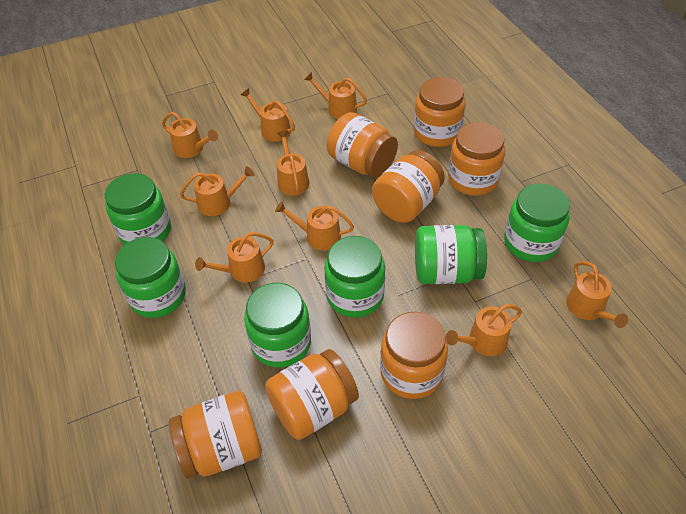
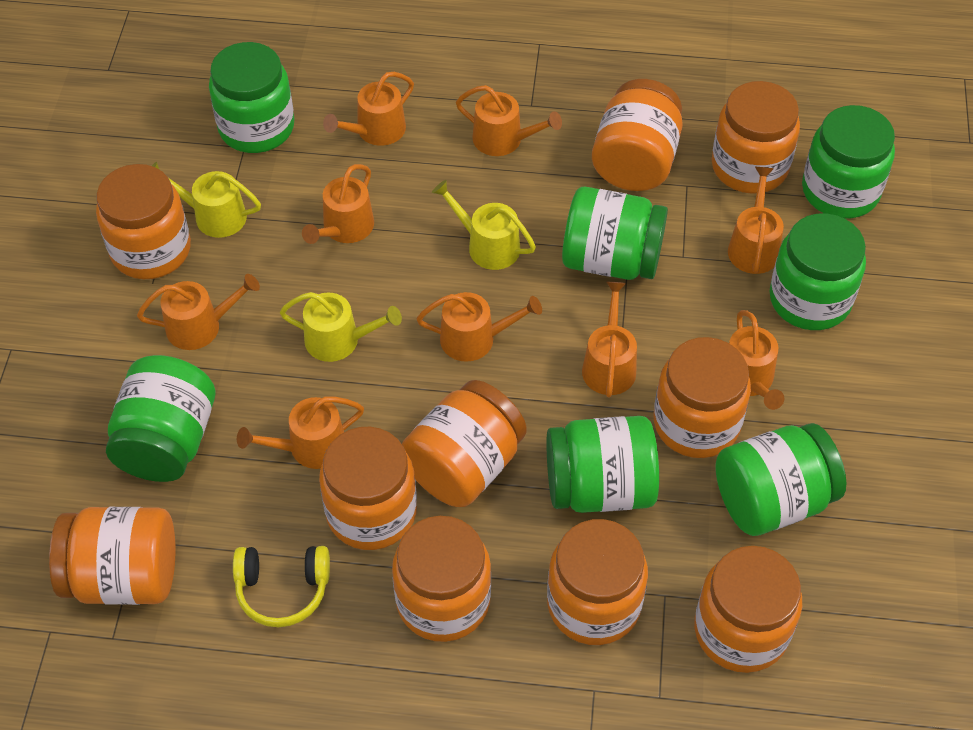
green jar: [105,173,171,245] [115,237,186,318] [244,283,311,368] [324,236,385,318] [415,225,487,284] [504,184,570,262] = 6 -> [106,355,215,482] [209,42,294,153] [546,416,659,513] [562,187,668,280] [715,423,846,536] [769,213,866,330] [802,105,895,218] = 7
orange jar: [169,391,262,479] [265,349,359,440] [327,112,398,178] [372,150,445,223] [380,312,448,399] [414,77,466,147] [448,122,505,196] = 7 -> [49,507,175,605] [96,164,191,279] [319,427,417,550] [392,516,491,642] [402,380,527,507] [547,519,648,645] [592,79,683,191] [654,337,751,458] [694,546,802,673] [711,81,800,194] = 10
yellow headphones: none = 0 -> [233,546,330,627] = 1
yellow watering can: none = 0 -> [152,162,261,238] [280,292,402,362] [432,180,536,270] = 3

